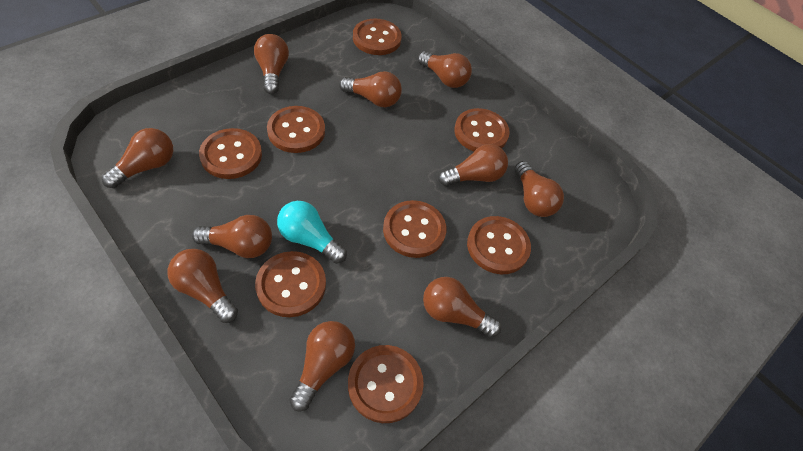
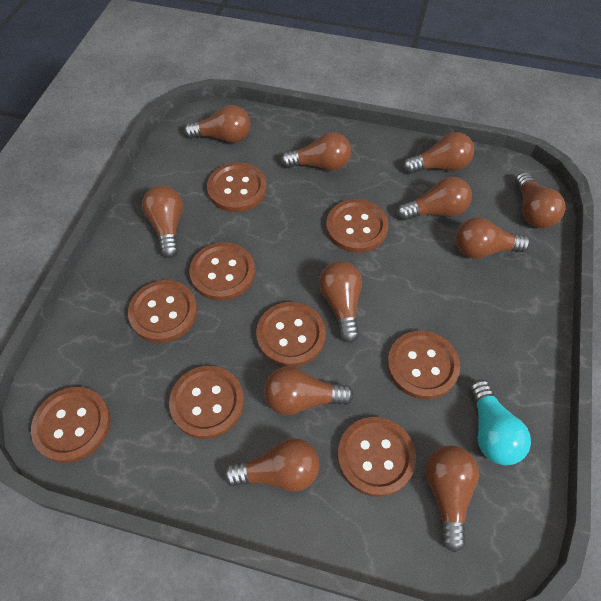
brown button: [199,128,262,179] [255,251,326,317] [267,106,325,153] [348,345,424,423] [353,19,402,55] [383,200,446,258] [454,108,510,151] [467,216,531,274] = 8 -> [31,387,111,463] [128,280,197,343] [169,366,244,439] [189,242,255,301] [207,162,267,212] [256,302,326,367] [326,199,388,253] [338,417,416,497] [387,331,460,399] = 9
brown light bulb: [102,128,173,188] [168,249,238,323] [192,215,272,258] [254,34,289,94] [289,321,355,412] [339,71,402,107] [418,51,472,88] [423,277,501,337] [438,144,508,186] [515,161,564,217] = 10 -> [142,185,183,258] [184,105,250,143] [224,438,320,492] [264,367,354,415] [281,132,351,171] [319,261,362,343] [397,177,472,220] [403,132,474,174] [426,445,479,552] [456,217,530,259] [515,172,566,228] = 11

